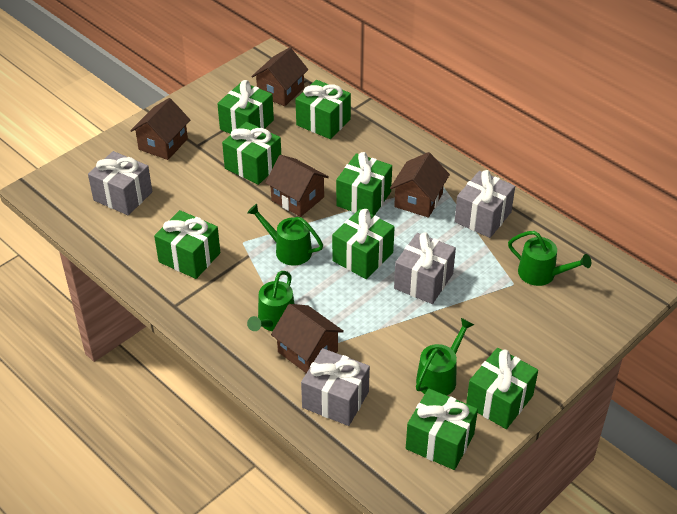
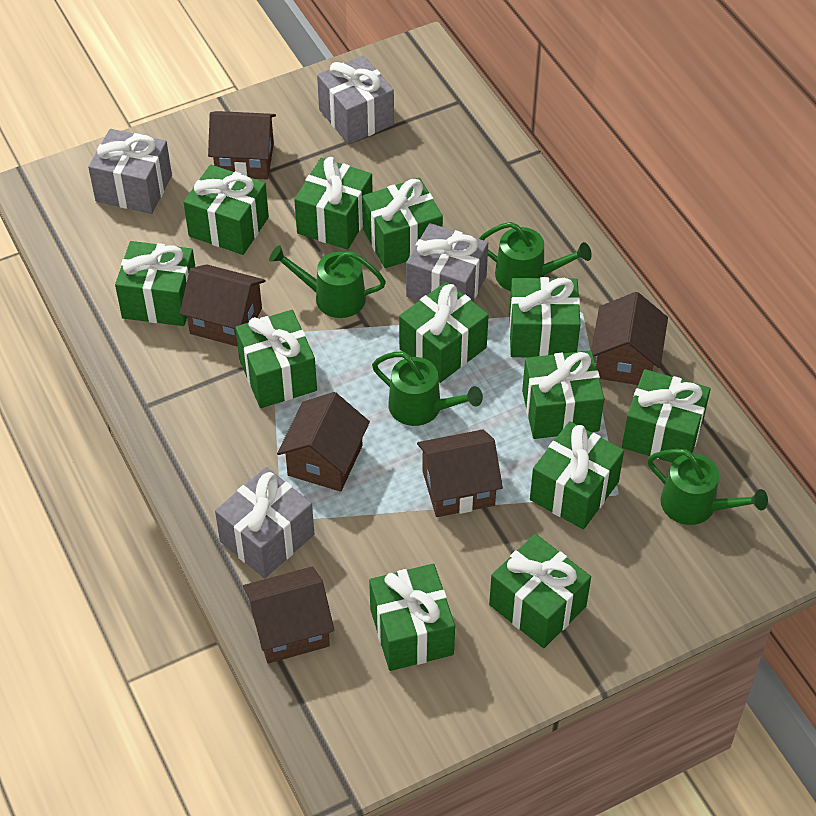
brown house: [130,98,190,160] [251,47,308,106] [265,155,329,217] [271,304,344,373] [390,152,450,218] = 5 -> [180,264,265,347] [208,111,276,179] [243,566,334,664] [277,392,370,492] [417,429,503,517] [591,292,668,385] = 6
green gift: [154,210,220,279] [217,80,274,134] [222,122,281,185] [295,80,351,139] [332,209,395,279] [336,152,392,216] [406,388,478,470] [466,348,538,429] = 8 -> [115,241,195,326] [184,164,269,255] [235,310,317,408] [294,157,373,250] [362,178,443,268] [369,564,455,671] [399,281,489,383] [489,534,591,648] [509,277,580,357] [522,350,604,439] [530,421,624,529] [622,369,711,463] = 12

